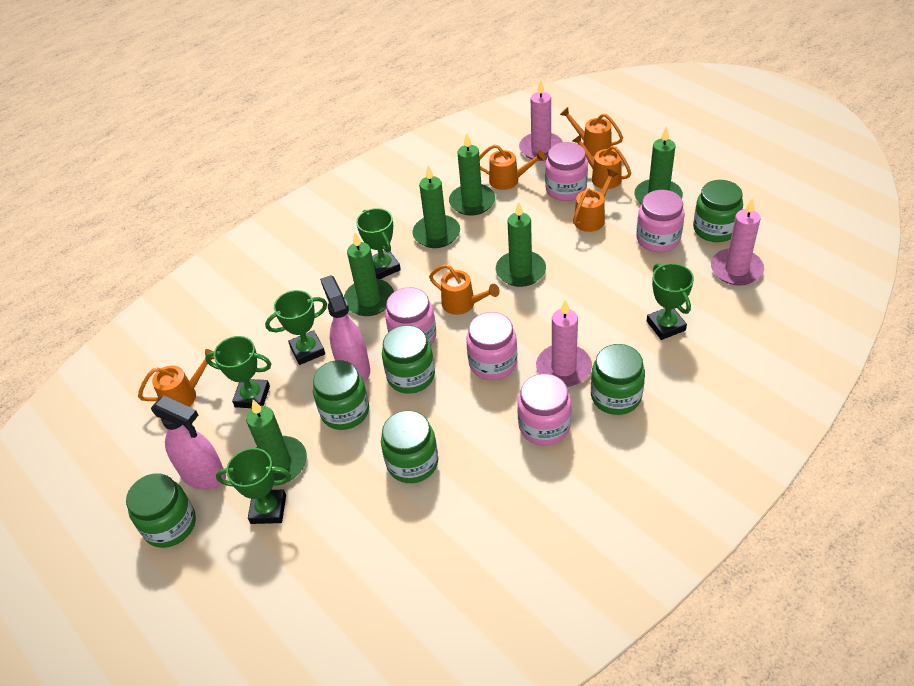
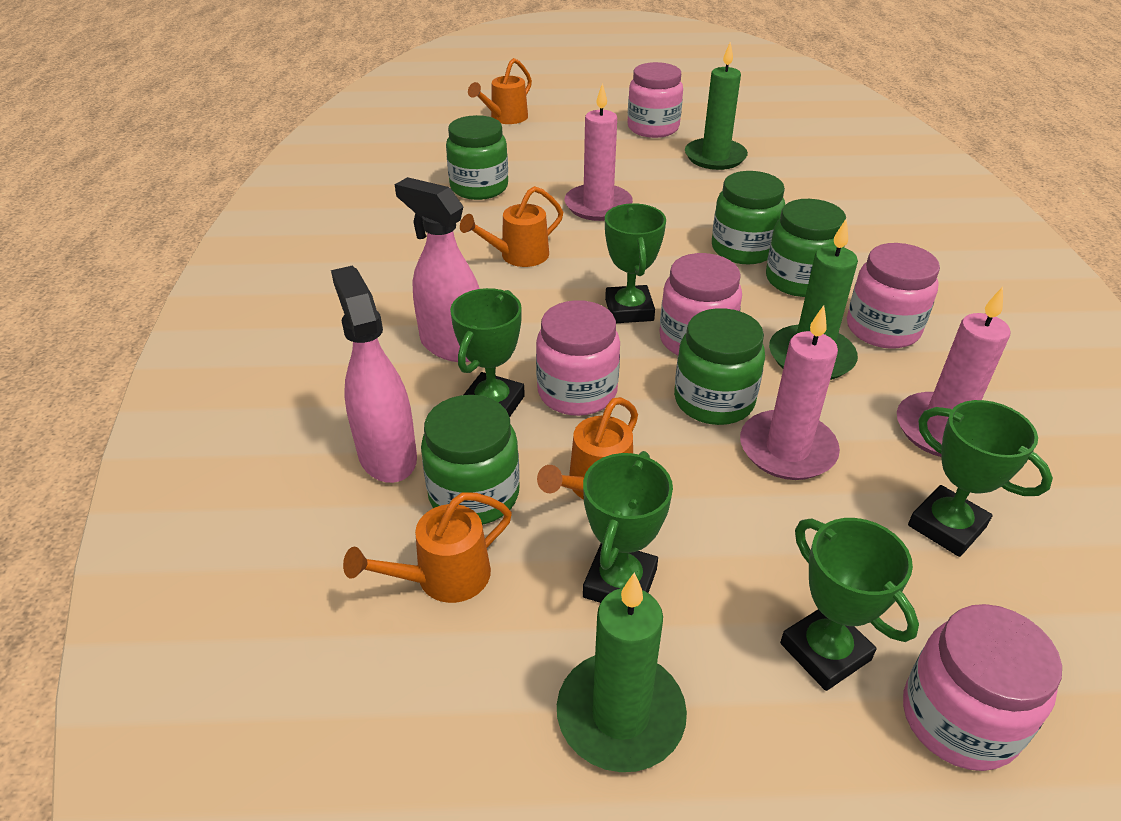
green candle: [246,400,307,481] [344,232,394,316] [413,165,460,248] [449,133,495,216] [496,201,546,287] [634,126,683,204] = 6 -> [557,573,687,772] [685,42,748,170] [769,219,858,380] = 3
green jar: [126,473,196,548] [313,360,369,430] [381,410,438,483] [382,325,435,393] [591,344,645,415] [693,180,743,242] = 6 -> [421,395,520,525] [446,115,508,200] [674,308,765,425] [712,171,785,264] [766,199,846,297] = 5
orange watering can: [138,349,214,407] [429,264,499,315] [479,144,546,190] [560,107,623,157] [572,134,631,189] [573,169,618,232] = 6 -> [343,492,512,603] [460,186,563,267] [468,58,532,124] [537,397,638,499] = 4

